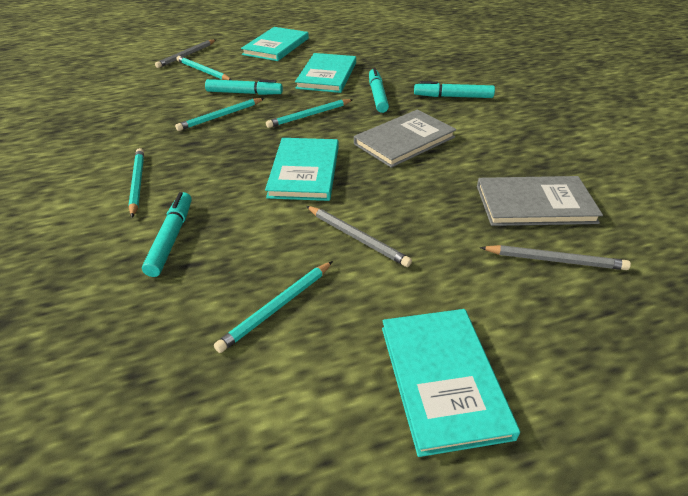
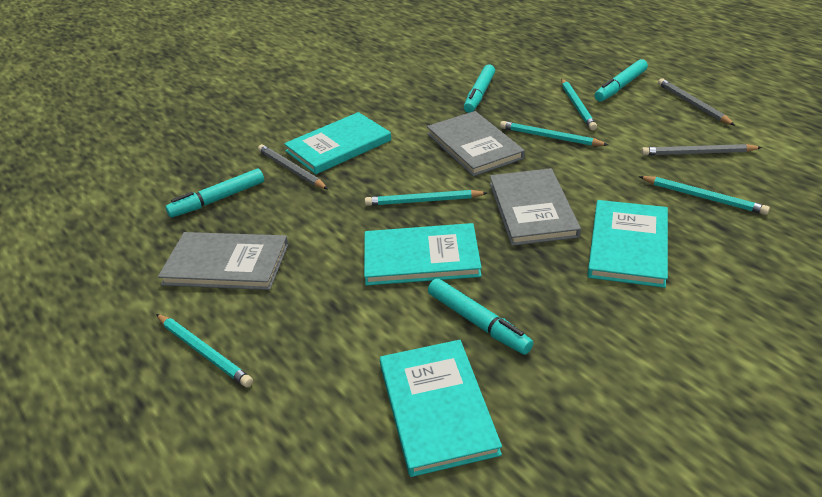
grey book: [354,109,456,168] [477,176,603,226] = 2 -> [158,232,288,290] [427,111,525,176] [490,168,581,246] = 3

